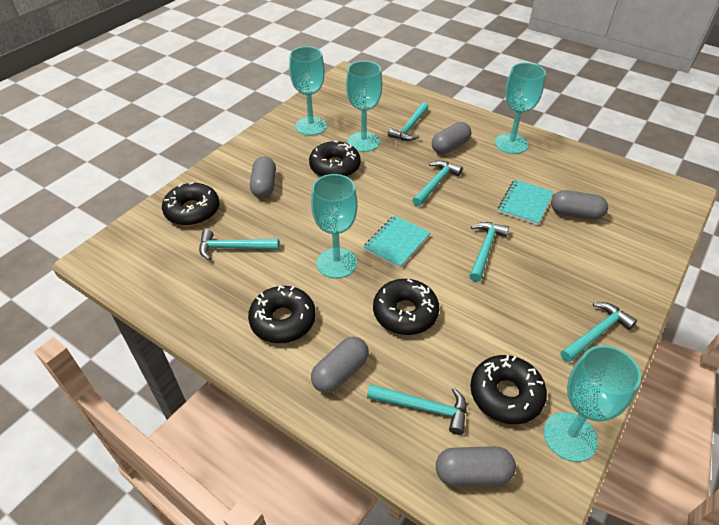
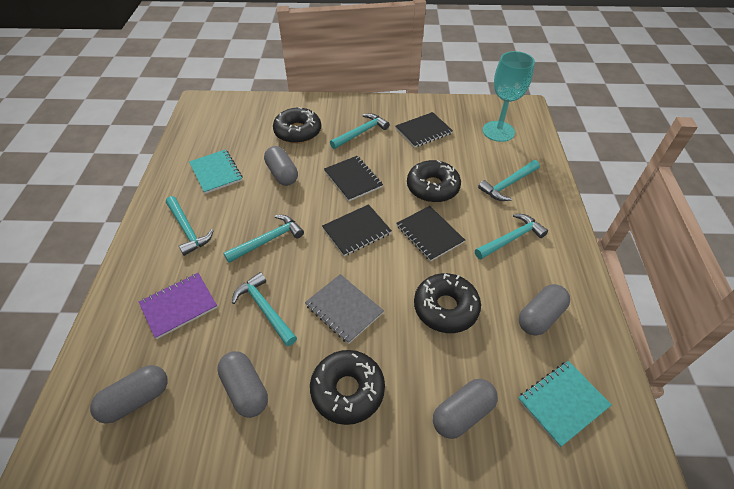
black donut: [162,182,220,226] [248,286,316,343] [309,141,361,177] [373,279,439,335] [470,355,547,424] = 5 -> [273,107,321,144] [310,350,385,425] [407,160,461,203] [414,273,481,333] = 4
black notebook: none = 0 -> [322,204,392,256] [324,156,383,201] [395,112,453,148] [396,206,465,261] = 4
grey notebook: none = 0 -> [305,274,384,344] = 1
purple notebook: none = 0 -> [139,273,217,339] = 1
turquoise goblet: [289,46,327,136] [311,174,358,279] [346,61,382,152] [495,63,546,154] [544,345,641,462] = 5 -> [483,51,535,142] = 1

